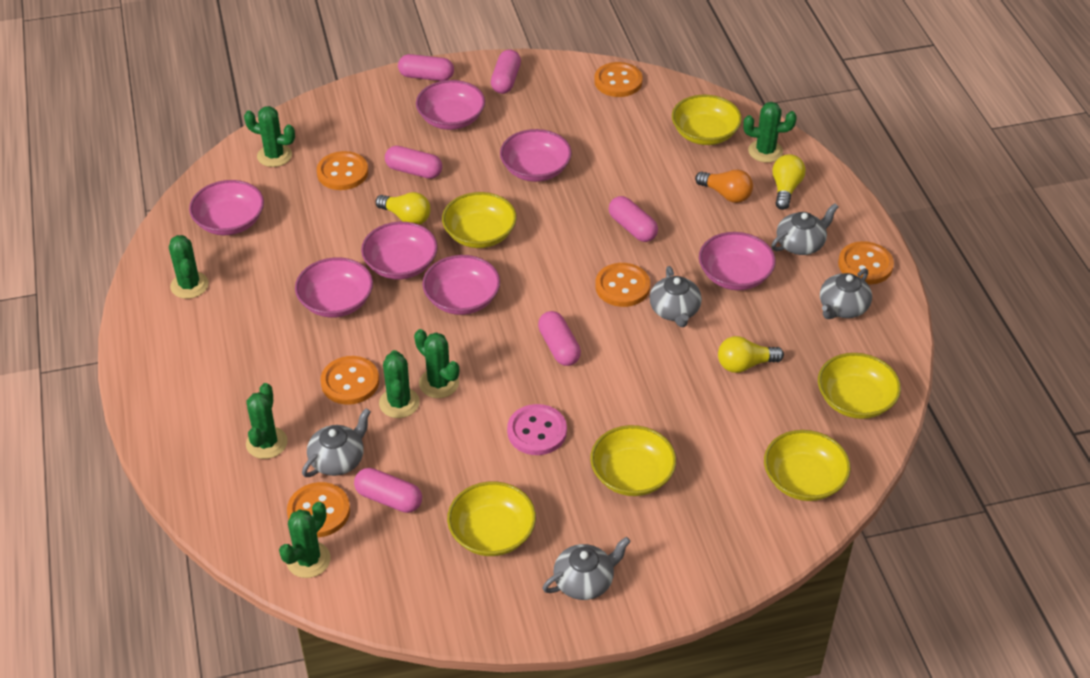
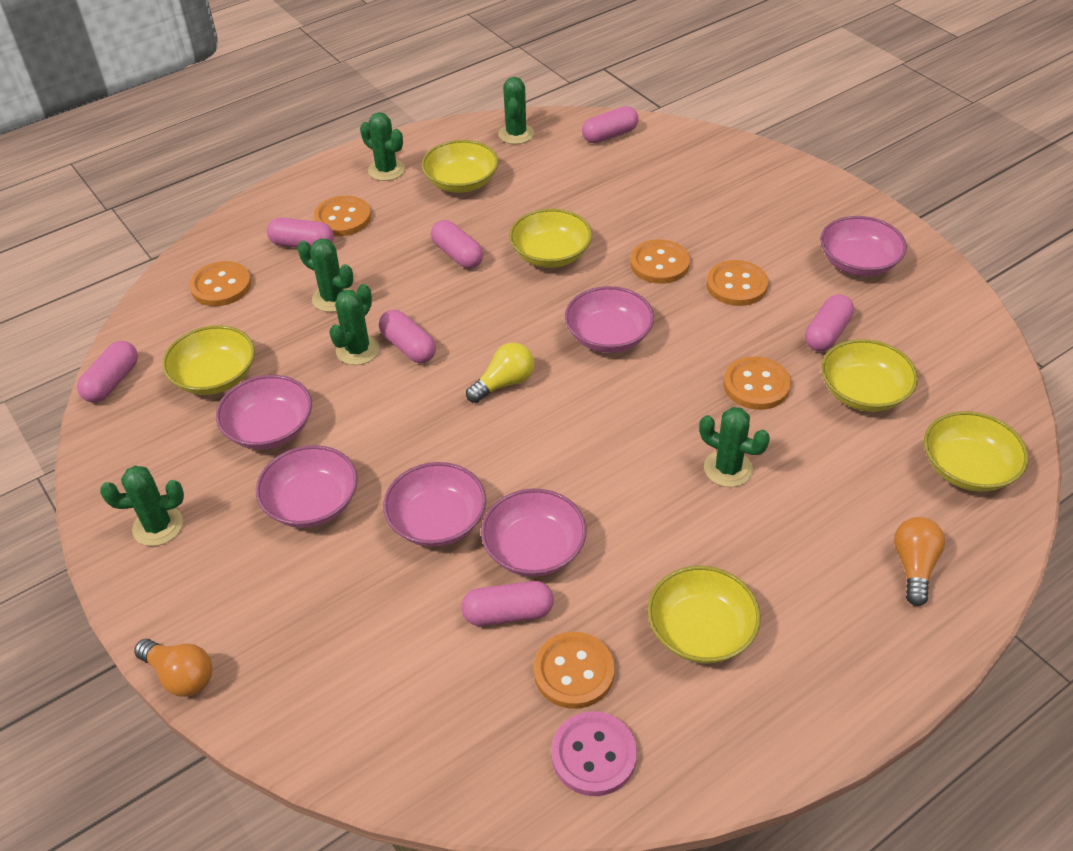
green cactus: [169,235,209,299] [244,106,295,167] [246,383,288,459] [279,502,331,578] [379,350,420,418] [414,329,459,398] [743,102,797,163] = 7 -> [100,466,184,546] [298,239,353,312] [329,284,380,365] [360,112,405,181] [498,77,534,144] [699,407,770,487] = 6
grey teapot: [302,408,371,477] [543,537,631,600] [650,266,702,327] [771,203,838,255] [820,268,872,319] = 5 -> none = 0
orange light bulb: [695,170,753,203] = 1 -> [134,639,213,697] [894,517,945,606] = 2
pink bowl: [189,180,264,235] [295,257,373,318] [361,222,438,280] [416,80,485,130] [422,255,500,315] [500,129,572,182] [699,232,776,290] = 7 -> [216,375,312,449] [256,445,358,528] [383,462,486,547] [481,489,587,577] [565,286,654,353] [820,216,907,276] = 6
pink capsule: [354,468,422,513] [385,146,442,179] [398,54,454,81] [491,50,521,94] [538,311,581,366] [609,196,658,242] = 6 -> [77,341,138,402] [267,218,334,248] [379,310,436,363] [431,220,483,269] [461,581,554,626] [582,106,639,143] [805,294,854,351] = 7
yellow light bulb: [376,192,431,225] [718,336,784,373] [772,154,806,210] = 3 -> [466,343,534,403] = 1

